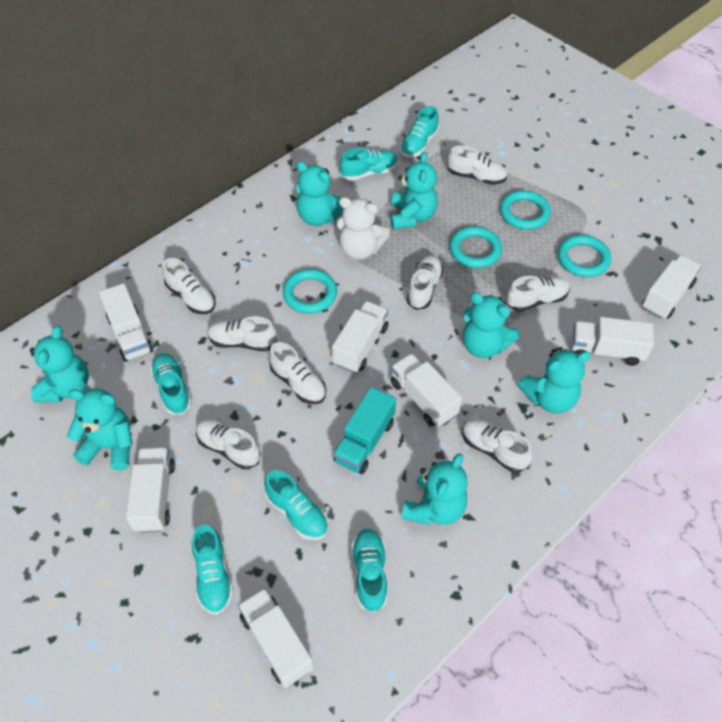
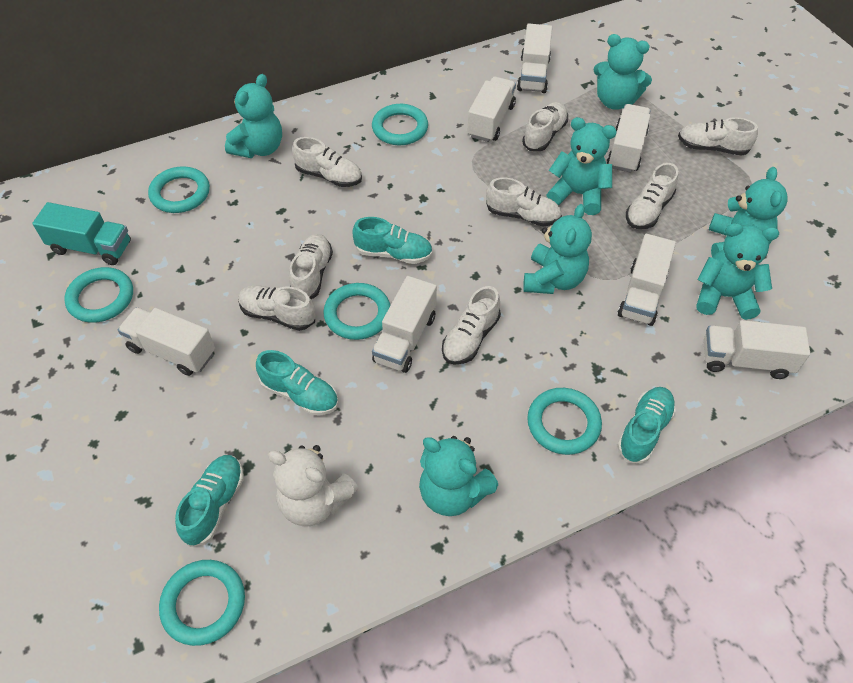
turquoise ring: [283,269,337,314] [450,226,502,268] [500,190,551,230] [558,235,611,277] = 4 -> [64,267,133,323] [148,166,210,213] [159,560,245,646] [323,283,391,340] [372,104,428,145] [527,388,602,455] = 6
turquoise shoe: [150,353,191,415] [192,525,233,615] [264,470,328,540] [340,148,398,181] [351,529,388,613] [400,106,439,158] = 6 -> [175,455,244,547] [256,350,338,415] [353,217,433,264] [617,387,676,463] = 4

